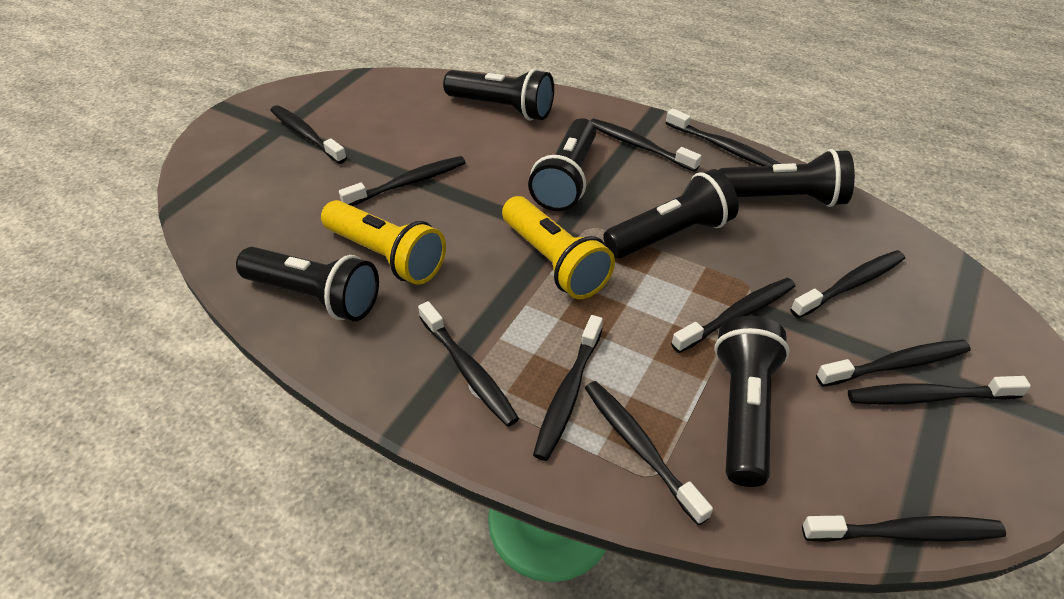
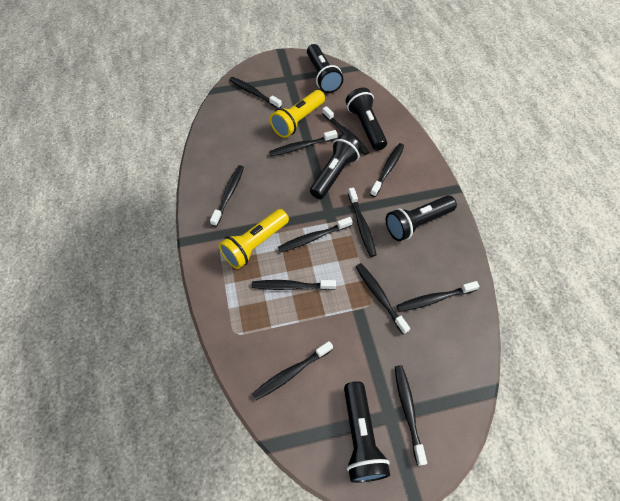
black flashlight: [236,247,379,321] [443,68,554,120] [528,118,596,212] [603,169,739,259] [714,316,790,487] [719,149,855,207] = 6 -> [307,44,343,93] [310,134,362,199] [344,381,390,483] [346,88,387,151] [386,195,457,241] = 5

